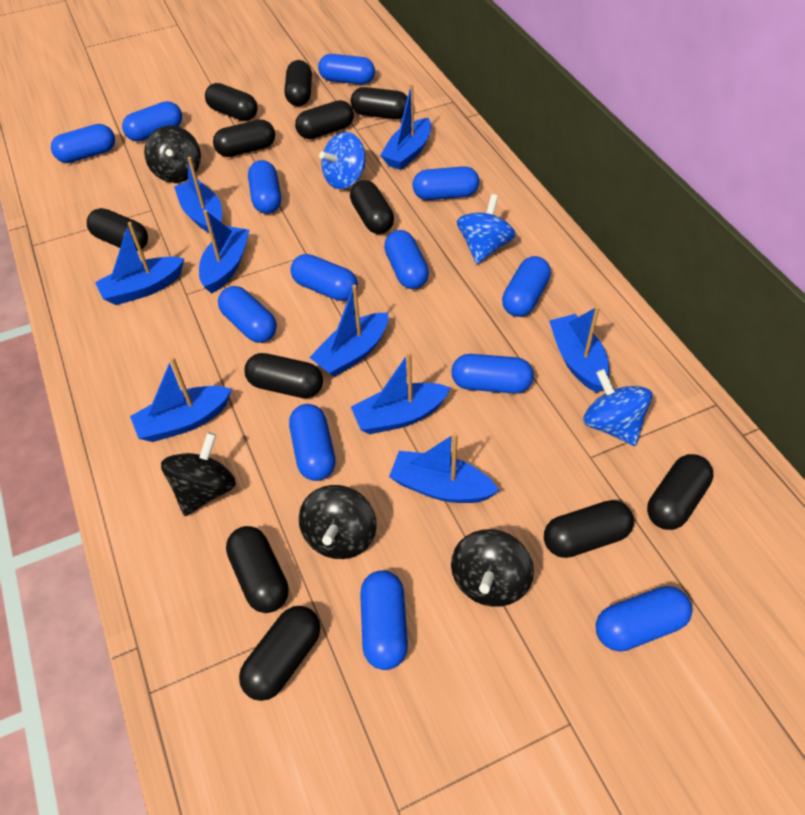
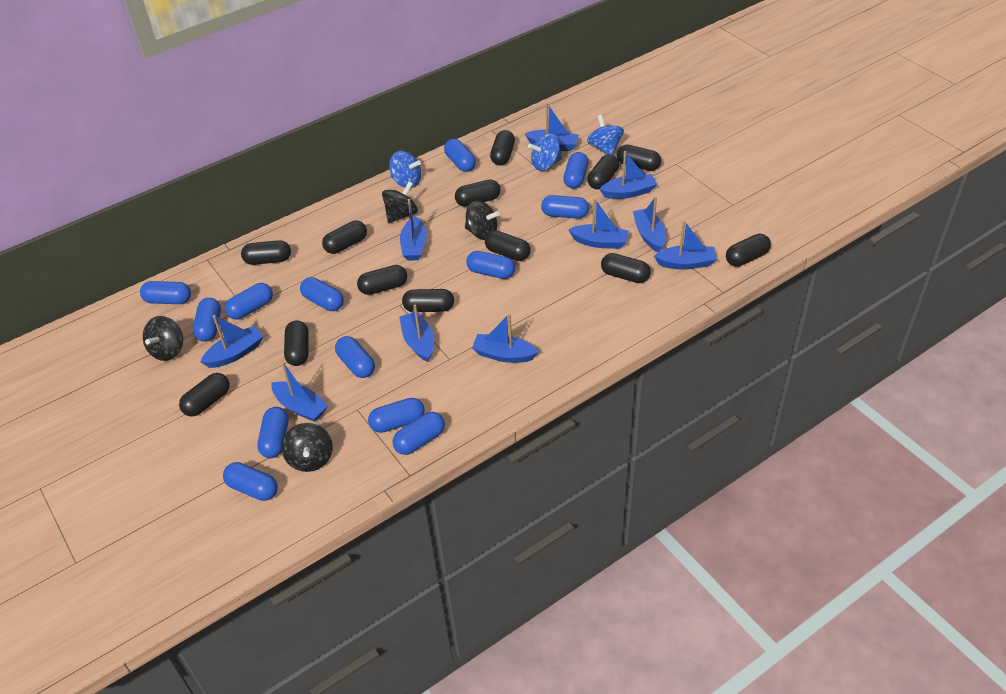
black capsule: [87,208,148,251] [205,83,258,121] [213,119,275,157] [226,526,289,613] [239,606,320,701] [244,353,323,398] [285,60,312,106] [295,100,354,139] [350,180,394,234] [351,87,407,119] [544,500,634,558] [647,454,713,530] = 12 -> [179,373,230,417] [241,240,291,265] [284,321,309,366] [322,220,367,254] [357,265,407,295] [402,289,454,312] [455,179,501,207] [485,230,531,261] [490,130,515,165] [588,154,619,189] [601,253,651,283] [617,144,661,171] [726,234,771,267] = 13
blue boat: [95,222,184,305] [130,357,232,442] [174,157,222,233] [199,210,249,294] [309,285,388,377] [351,352,451,434] [380,84,431,170] [389,433,499,503] [549,306,610,393] = 9 -> [200,315,263,368] [271,362,328,422] [400,199,427,261] [400,305,434,362] [472,313,538,363] [525,103,579,151] [568,198,629,249] [600,151,657,199] [633,197,666,252] [654,220,717,270] = 10

